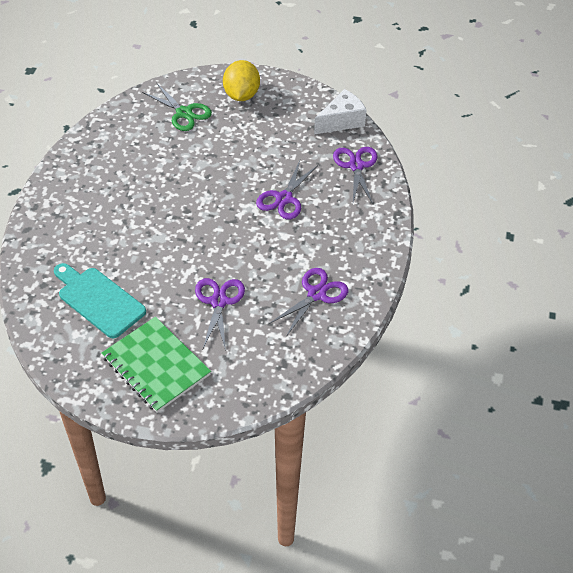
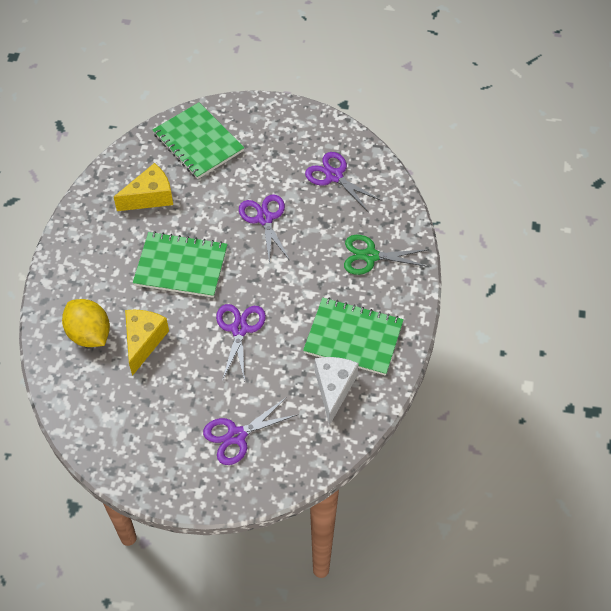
green notebook: [102,317,211,413] = 1 -> [133,231,228,298] [153,102,244,179] [303,298,404,376] = 3
turquoise cutting board: [54,263,146,338] = 1 -> none = 0
yellow cheese: none = 0 -> [114,163,173,211] [125,310,169,376] = 2

